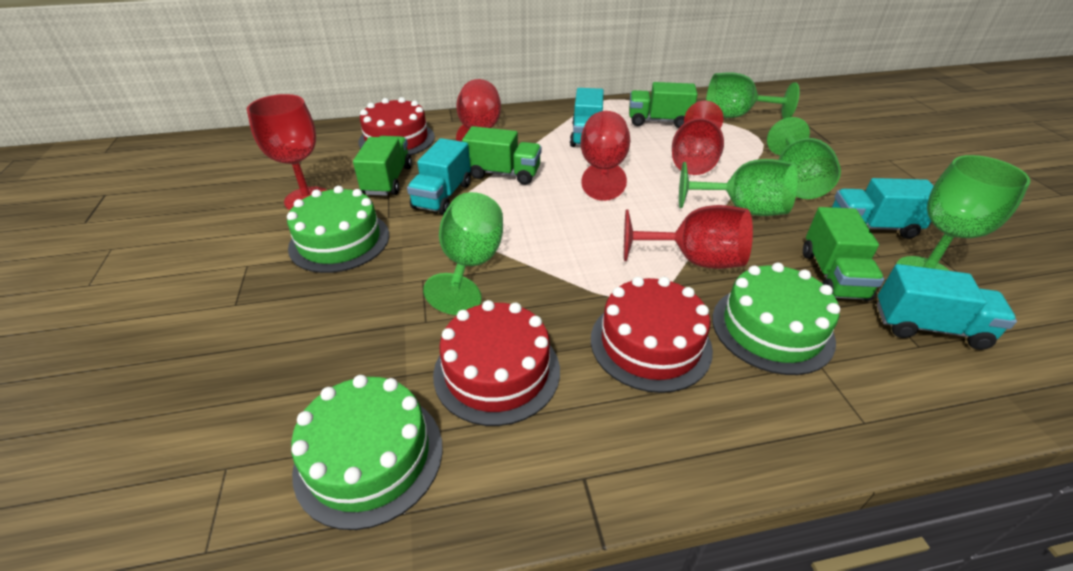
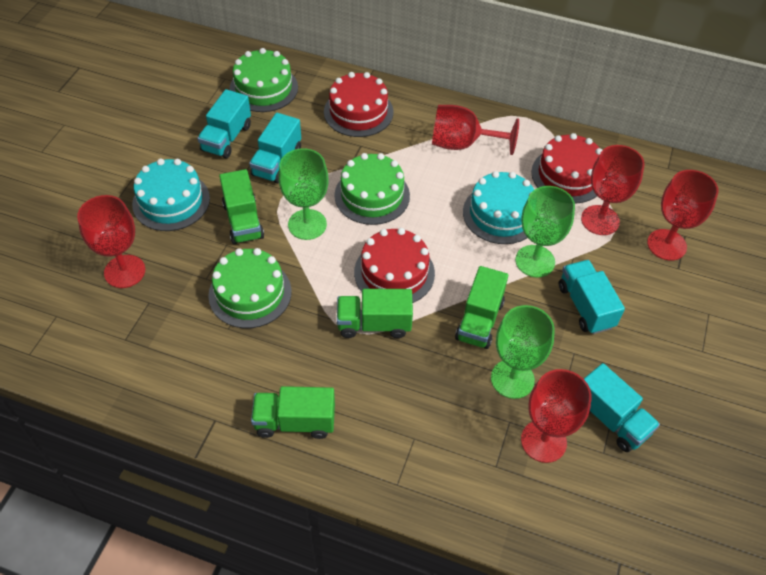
green goblet: [423,192,503,315] [679,159,798,216] [706,72,800,119] [767,117,841,199] [896,155,1030,271] = 5 -> [278,148,329,240] [491,305,555,399] [515,186,575,277] = 3
turquoise cake: none = 0 -> [132,159,210,231] [463,171,534,244] = 2

